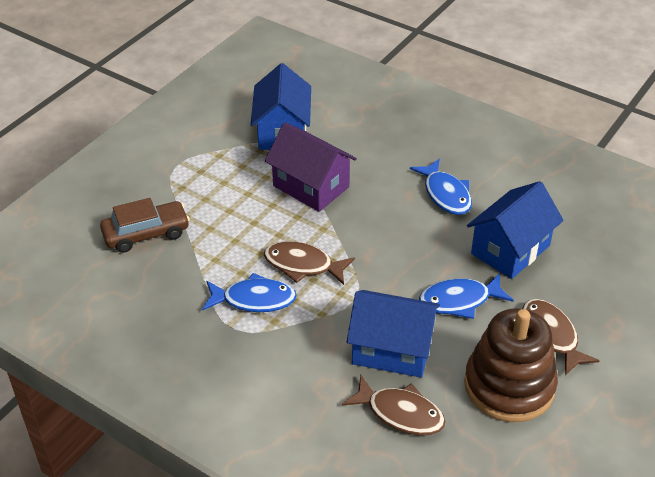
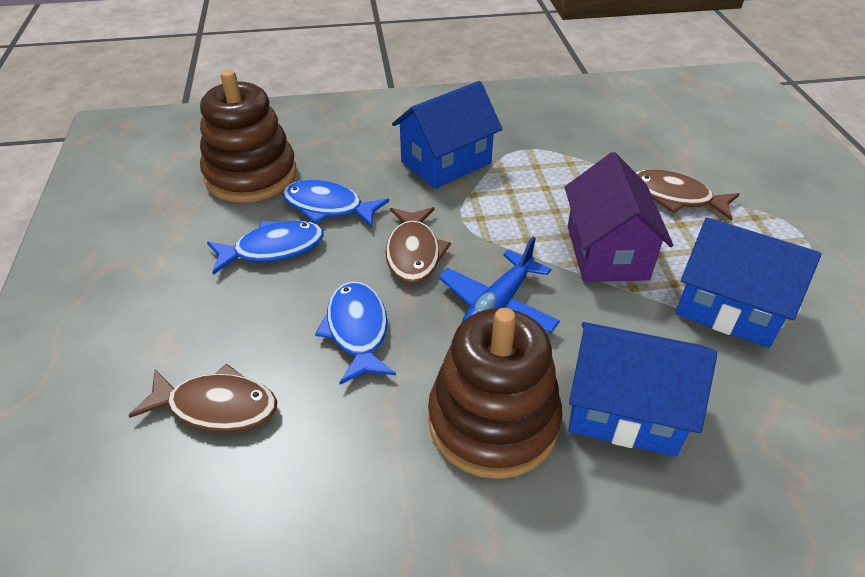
blue plane: none = 0 -> [438,236,560,333] = 1
brown car: [100,198,190,253] = 1 -> none = 0
brown stacking toy: [464,308,558,422] = 1 -> [200,70,297,203] [428,308,562,479] = 2

